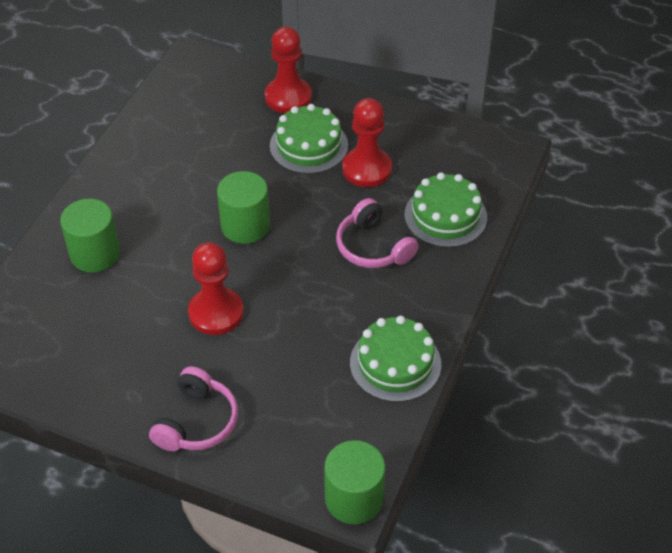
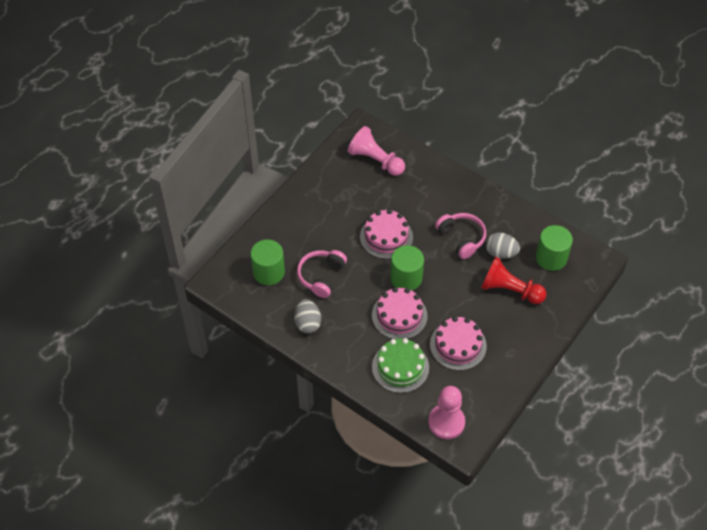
green cake: [270,104,348,174] [350,316,441,402] [404,172,487,248] = 3 -> [372,338,429,393] = 1
grey egg: none = 0 -> [294,299,321,333] [486,233,520,259] = 2
pink cake: none = 0 -> [360,209,413,259] [372,287,428,339] [430,316,487,370] = 3
pink pawn: none = 0 -> [348,126,405,176] [428,386,465,439] = 2
red pawn: [188,242,244,335] [265,27,312,113] [342,98,392,187] = 3 -> [481,257,547,304] = 1

